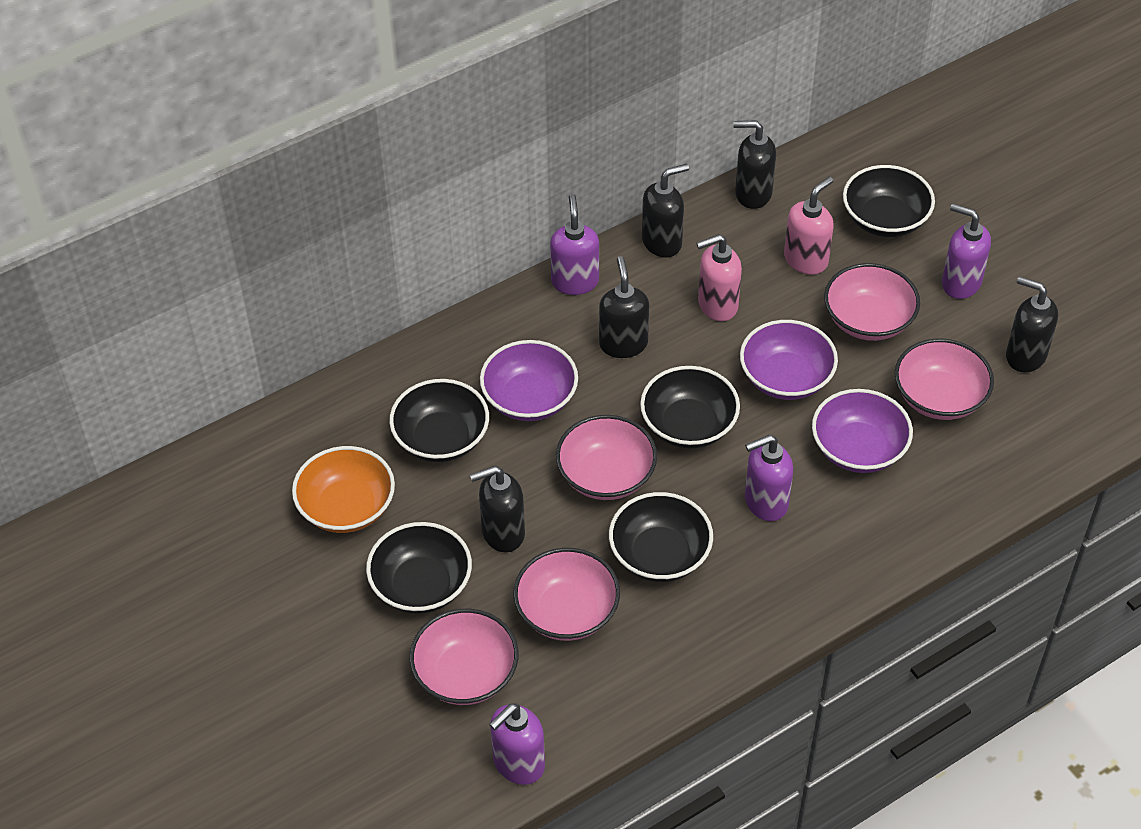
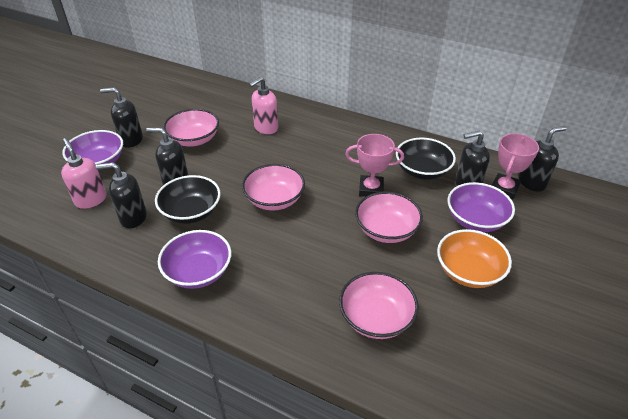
black bowl: [366,522,472,614] [389,379,489,462] [609,492,713,582] [640,366,740,449] [843,165,935,237] = 5 -> [155,175,221,224] [396,138,456,180] = 2
pink bowl: [409,609,518,705] [513,548,620,641] [556,415,657,500] [824,263,920,341] [895,339,994,420] = 5 -> [163,109,219,146] [242,164,305,210] [339,272,419,339] [355,192,423,243] = 4
pink trophy: none = 0 -> [345,134,404,197] [492,133,539,200] = 2
purple soap dispenser: [489,703,545,785] [550,194,599,295] [745,435,793,521] [942,204,991,299] = 4 -> none = 0

